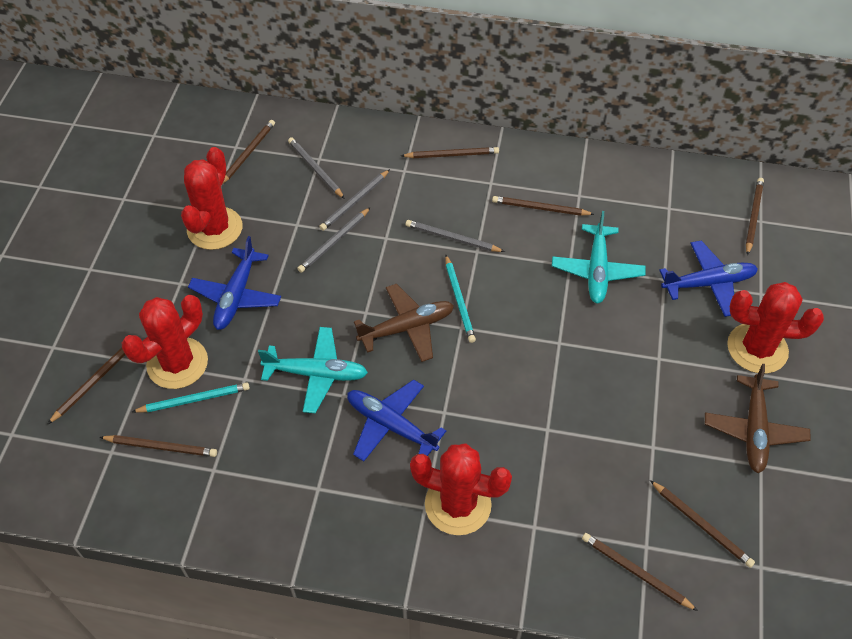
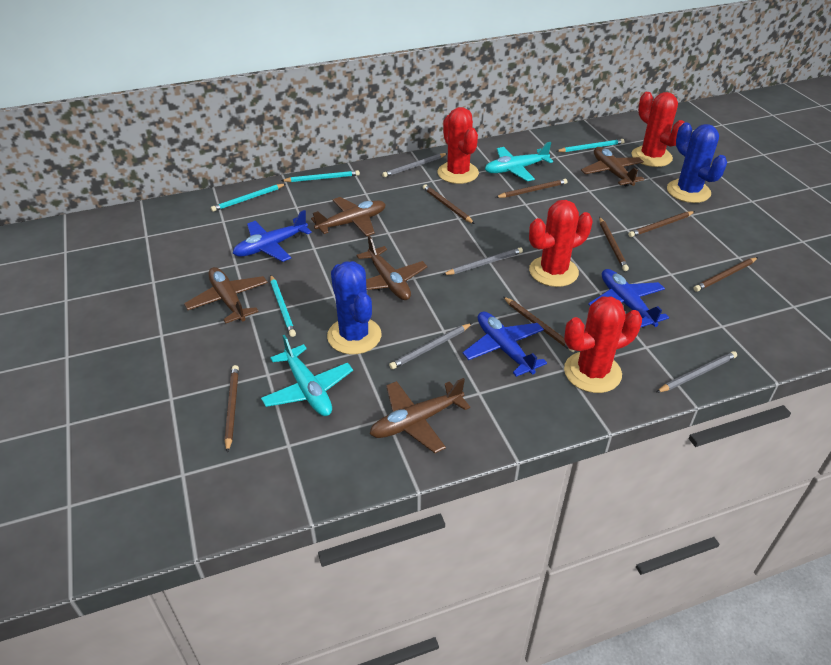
blue cactus: none = 0 -> [327,261,381,354] [667,122,727,203] = 2
brown pencil: [47,348,125,425] [100,435,217,457] [223,120,275,183] [401,147,499,158] [492,196,594,216] [582,533,698,611] [650,480,755,568] [746,178,764,255] = 8 -> [225,365,239,453] [423,184,475,224] [496,179,567,198] [503,297,575,352] [599,217,629,271] [628,211,695,237] [694,257,758,292] = 7
brown plane: [354,284,454,362] [705,364,811,473] = 2 -> [184,267,268,323] [311,197,386,236] [356,235,427,300] [370,378,470,453] [581,147,644,186] = 5
turquoise pencil: [132,382,250,413] [445,255,476,343] = 2 -> [211,184,286,212] [270,275,296,337] [281,170,360,182] [557,139,624,152] = 4

